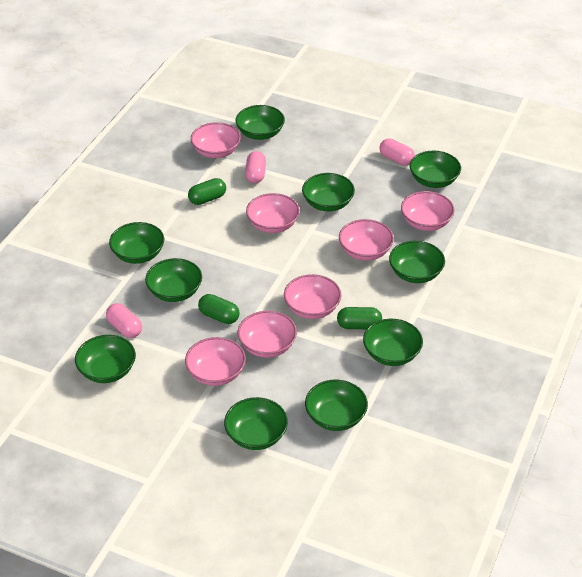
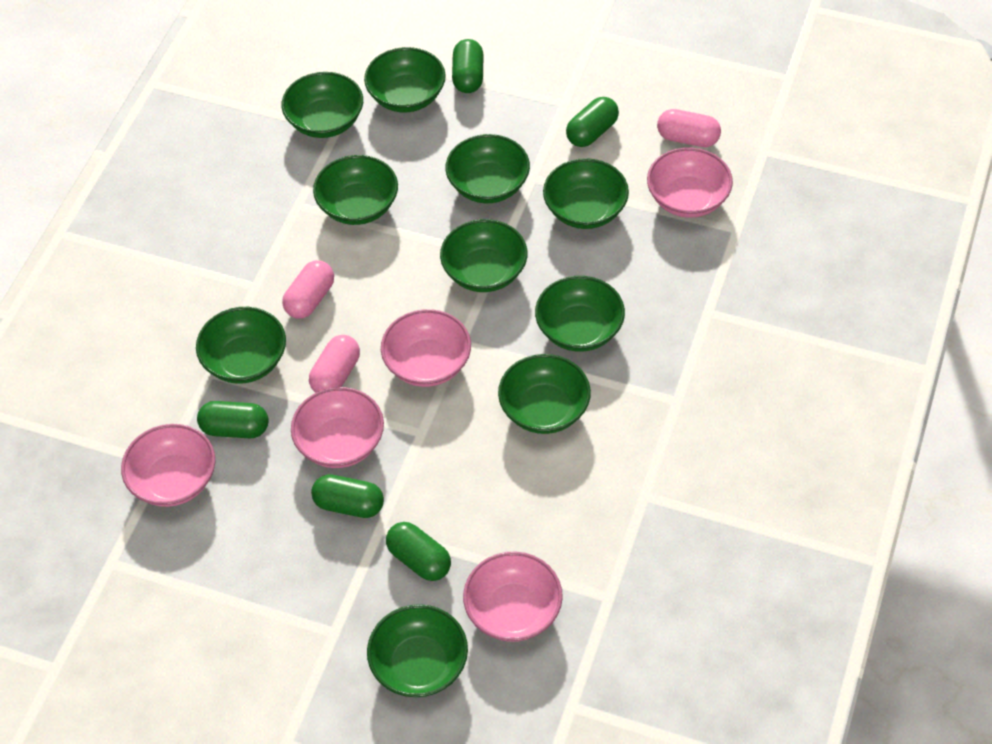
green capsule: [188,178,226,205] [198,294,240,324] [337,307,382,329] = 3 -> [197,401,269,438] [311,474,384,518] [386,522,451,581] [452,39,483,93] [566,97,619,147] = 5
pink bowl: [185,337,246,386] [191,122,241,158] [238,311,297,358] [246,193,300,233] [284,274,341,319] [339,219,394,261] [401,191,455,231] = 7 -> [121,424,215,507] [291,387,384,468] [381,309,471,387] [463,552,563,642] [647,148,733,218] = 5

